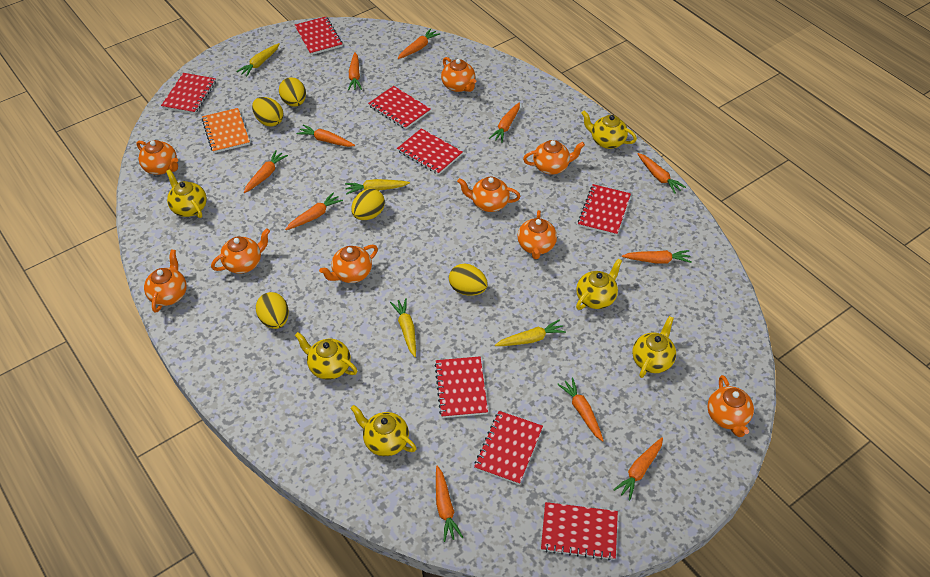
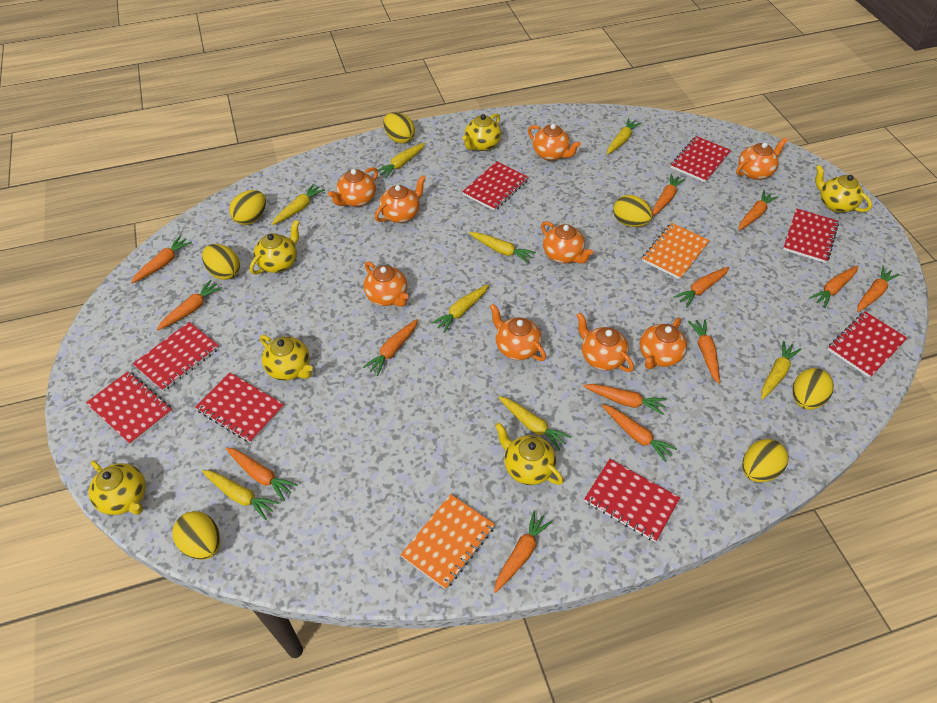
orange carrot: [244,151,288,193] [285,192,343,230] [296,125,355,147] [348,52,362,90] [398,29,440,59] [436,466,463,542] [489,102,520,142] [557,378,604,442] [613,437,663,500] [622,250,691,264] [638,153,686,194] = 11 -> [131,236,192,283] [157,280,222,330] [226,448,298,501] [363,319,418,376] [494,511,553,593] [583,384,667,415] [602,404,677,462] [652,174,686,216] [674,267,730,307] [688,319,720,384] [738,190,778,230] [809,265,858,308] [857,266,900,312] = 13
orange notebook: [202,108,250,153] = 1 -> [401,494,495,590] [642,223,710,280] = 2
yellow carrot: [236,43,280,77] [345,179,410,195] [390,298,416,357] [495,319,566,346] = 4 -> [202,470,279,520] [272,183,325,225] [377,143,425,178] [431,284,489,333] [469,232,536,263] [498,396,571,451] [607,118,642,155] [761,341,801,400] = 8
yellow egg: [252,97,283,127] [256,292,289,329] [279,77,306,107] [351,189,385,220] [449,264,488,296] = 5 -> [173,511,220,560] [202,244,240,280] [229,190,266,225] [383,112,415,144] [613,195,652,227] [742,439,788,482] [793,368,834,410] = 7

